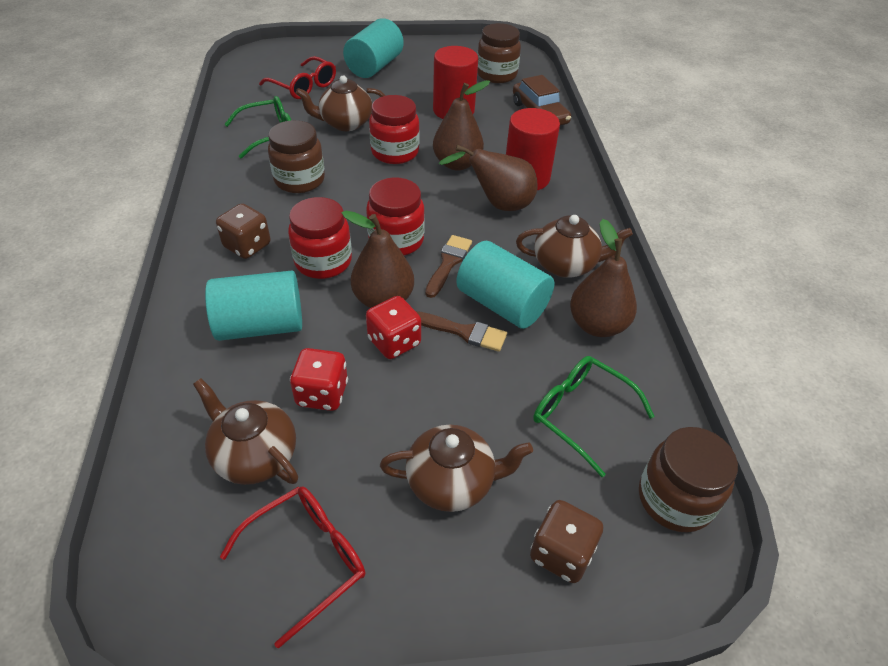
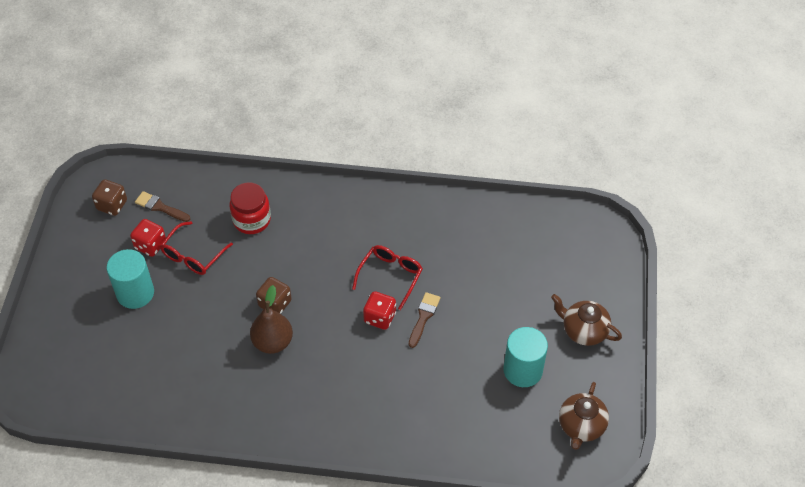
brown car: [513,75,571,126] = 1 -> none = 0
brown jar: [268,120,325,193] [477,23,521,83] [639,427,738,533] = 3 -> none = 0
brown pear: [342,211,414,308] [433,80,490,171] [439,145,538,211] [570,219,637,337] = 4 -> [250,285,293,354] = 1
brown teapot: [193,378,298,485] [296,76,385,131] [380,424,533,512] [516,215,633,278] = 4 -> [551,294,622,346] [559,382,609,450] = 2
green glasses: [224,96,291,159] [533,356,655,477] = 2 -> none = 0
red cylinder: [433,46,478,119] [506,108,560,190] = 2 -> none = 0
red jar: [288,197,352,279] [366,177,425,255] [369,95,420,164] = 3 -> [230,182,271,234] = 1
turquoise cylinder: [205,270,302,341] [343,18,404,78] [456,241,554,329] = 3 -> [107,249,154,309] [503,327,548,387] = 2

